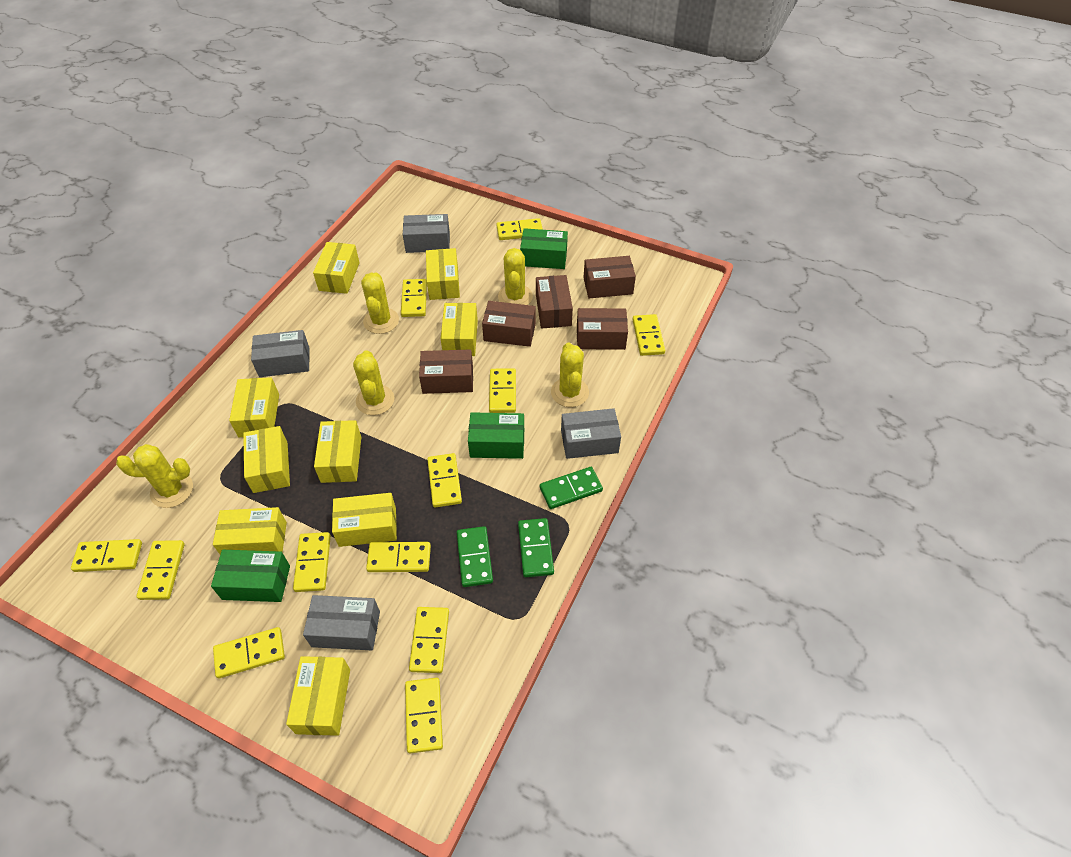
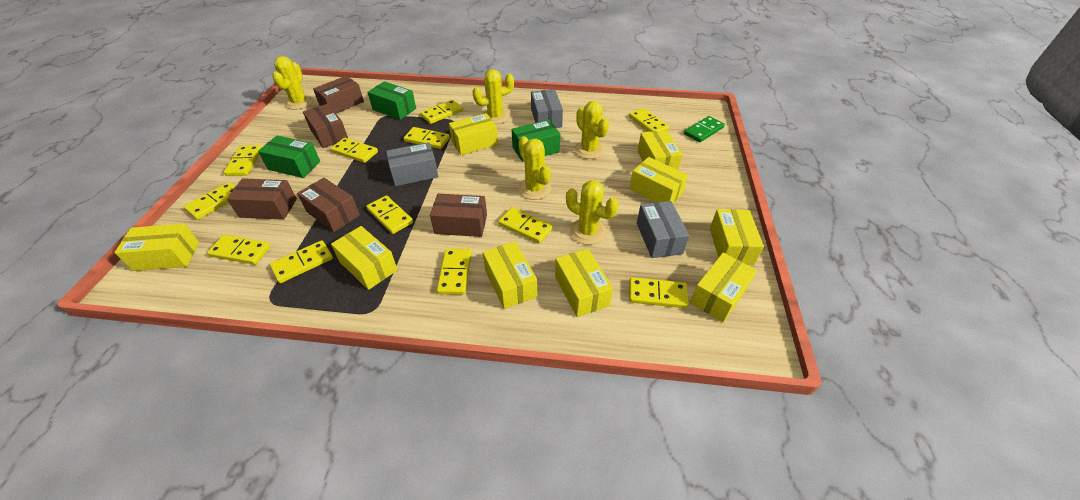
green domino: [457,526,493,587] [518,518,554,577] [540,467,603,509] = 3 -> [684,116,725,142] = 1
grey box: [251,330,310,377] [303,595,380,651] [403,214,450,253] [561,408,621,459] = 4 -> [386,142,438,186] [531,89,563,128] [637,201,689,258] = 3

